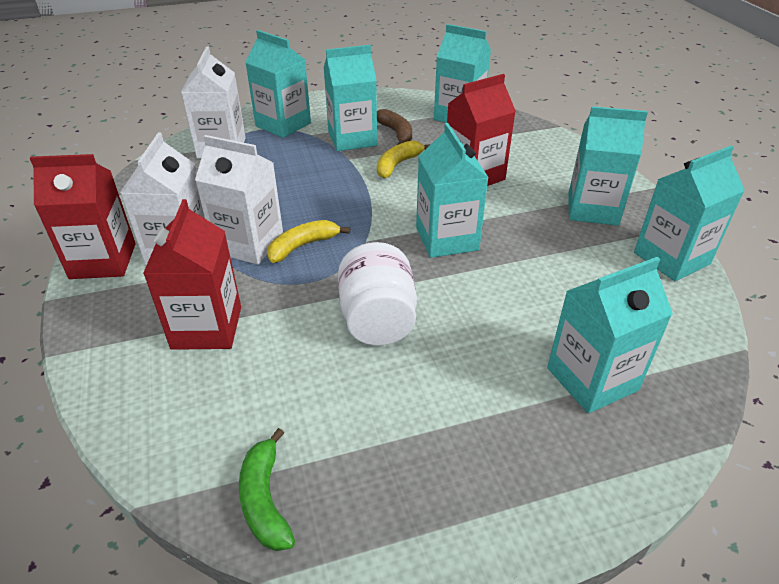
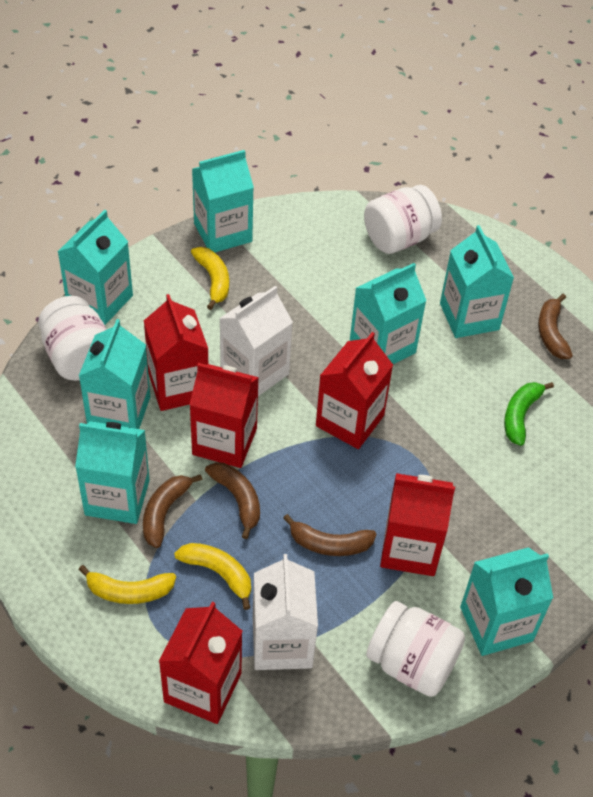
brown banana: [377,109,412,145] = 1 -> [143,474,202,548] [205,462,260,539] [283,514,376,556] [538,294,573,359] = 4
red carton: [30,154,136,279] [143,199,241,350] [447,74,516,186] = 3 -> [144,294,208,411] [159,602,242,724] [190,363,259,468] [316,332,393,449] [380,473,455,576] = 5
white carton: [120,133,205,266] [181,46,246,159] [195,135,283,265] = 3 -> [219,286,293,396] [253,554,318,670] = 2
white jar: [338,242,417,346] = 1 -> [38,296,107,381] [364,185,442,254] [366,601,465,697] = 3
yellow banana: [267,220,350,263] [377,140,431,178] = 2 -> [79,565,176,604] [174,543,251,610] [191,247,229,310] = 3

